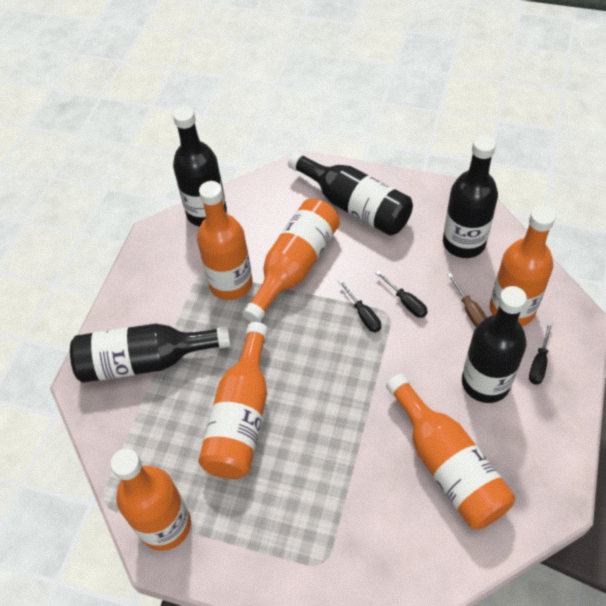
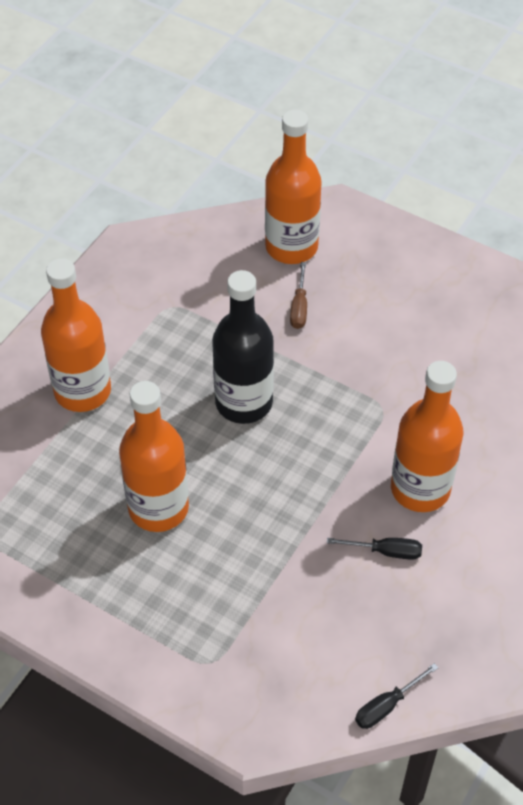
black bottle: [70,324,231,383] [173,106,227,227] [288,151,413,236] [443,135,498,258] [462,286,527,403] = 5 -> [212,270,274,424] = 1
black screwdriver: [339,280,381,332] [376,271,427,318] [529,322,553,385] = 3 -> [327,538,422,560] [355,663,439,729] = 2
orange bottle: [110,449,191,551] [197,181,253,300] [198,322,268,479] [242,199,340,322] [386,374,515,530] [490,206,556,326] = 6 -> [41,258,111,412] [119,381,189,532] [265,110,322,264] [391,361,463,512] = 4

